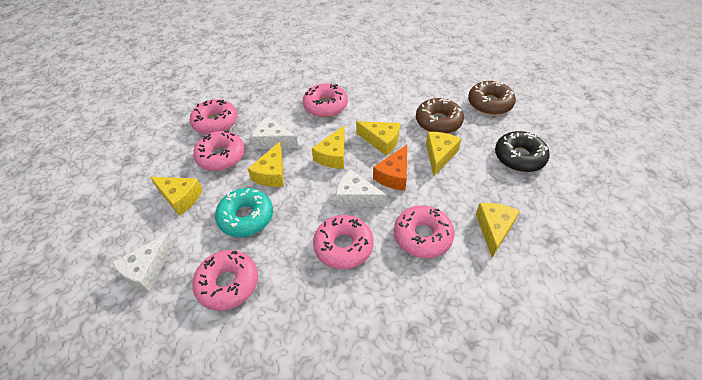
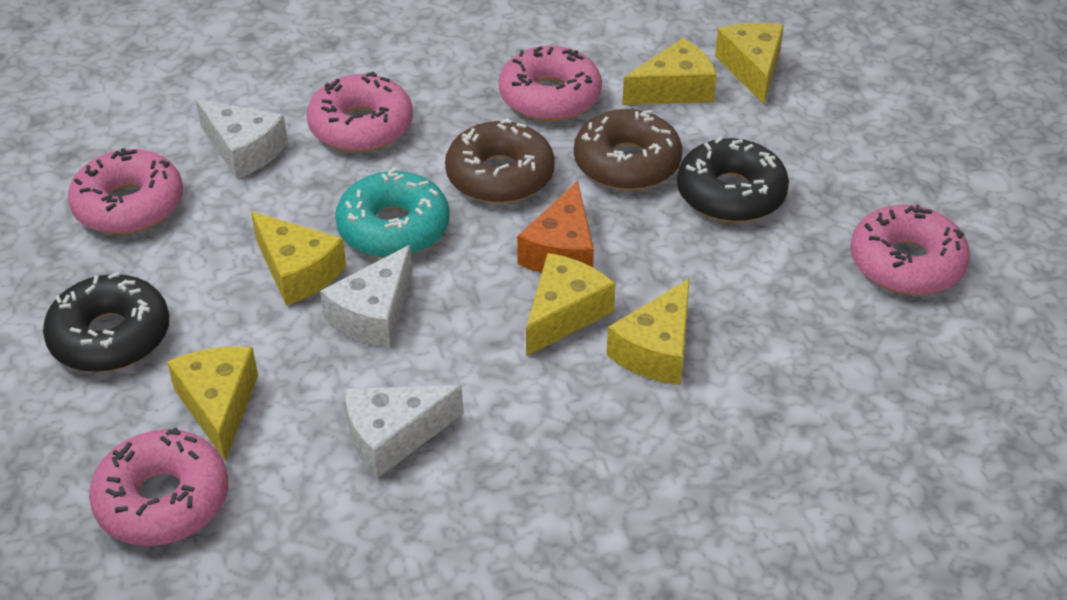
black donut: [495,131,550,172] = 1 -> [43,272,169,372] [677,137,789,222] = 2
pink donut: [190,99,238,135] [192,250,258,311] [193,130,245,171] [303,83,348,117] [313,215,374,269] [394,205,455,258] = 6 -> [68,148,183,234] [89,427,228,546] [307,72,413,152] [499,46,602,121] [850,205,970,295] = 5

